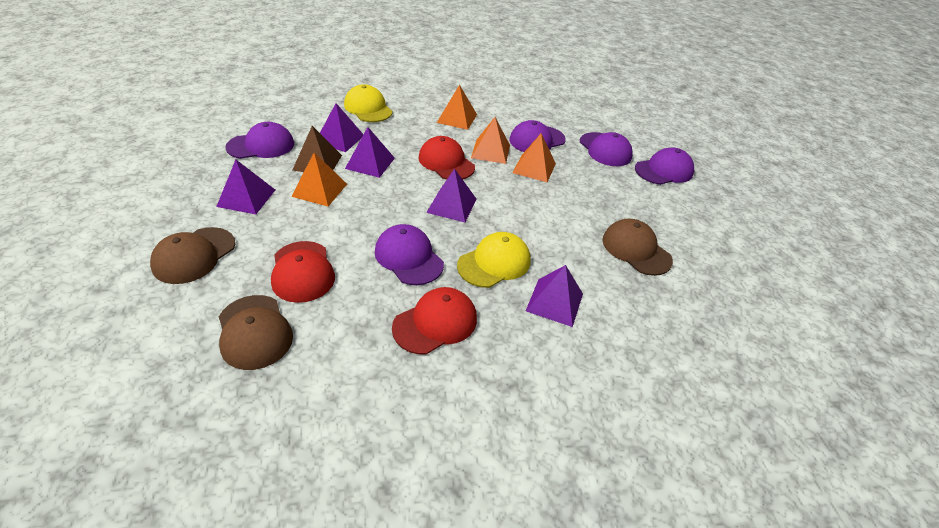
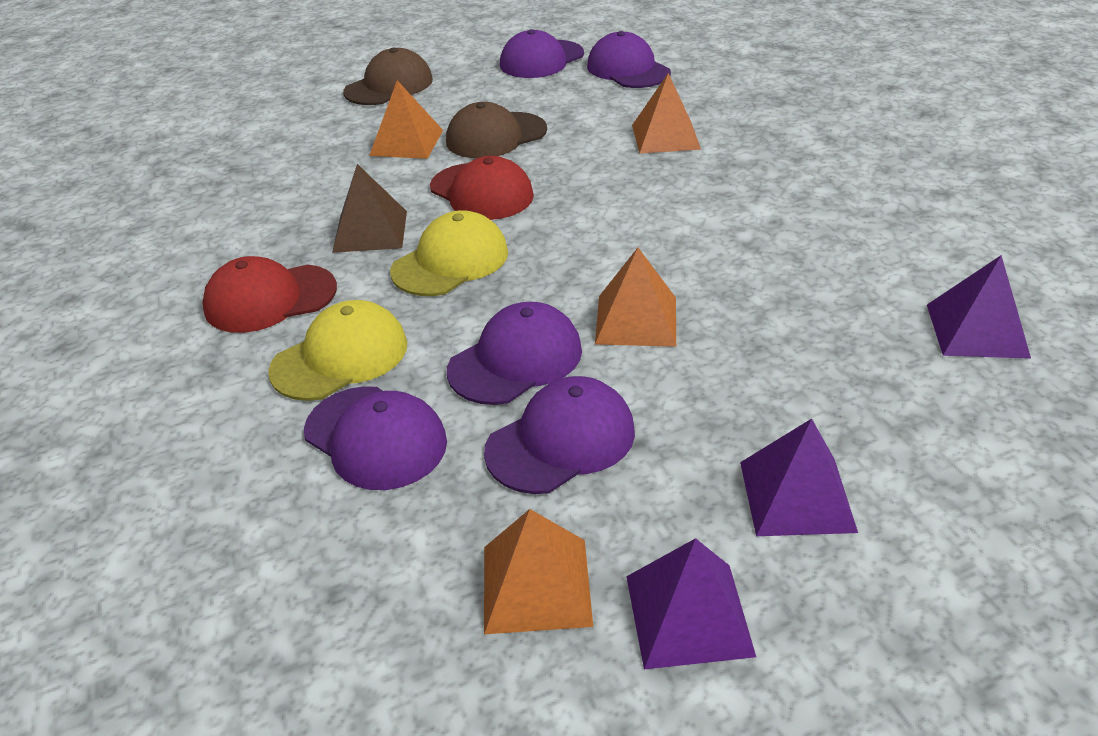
brown cap: [150,227,235,284] [219,295,293,370] [602,219,673,276] = 3 -> [343,47,433,105] [446,102,547,158] = 2
purple pyramid: [216,160,275,214] [320,103,363,152] [345,127,395,178] [426,169,477,222] [526,265,583,327] = 5 -> [626,538,756,669] [740,419,858,536] [927,255,1031,359] = 3
red cap: [271,241,335,303] [392,287,477,355] [418,136,475,180] = 3 -> [202,256,337,333] [430,156,534,220] = 2

